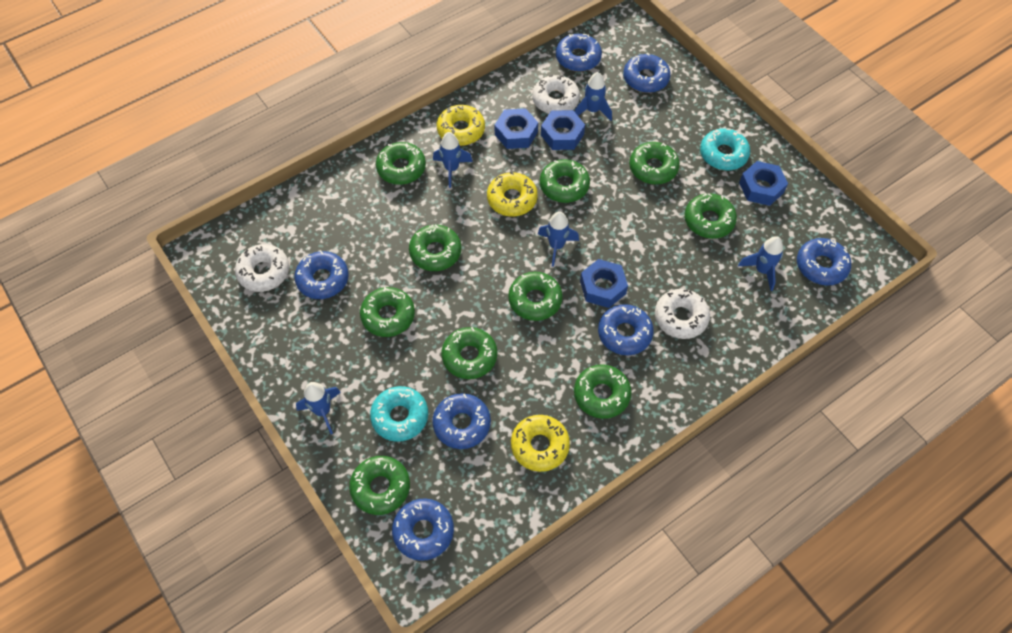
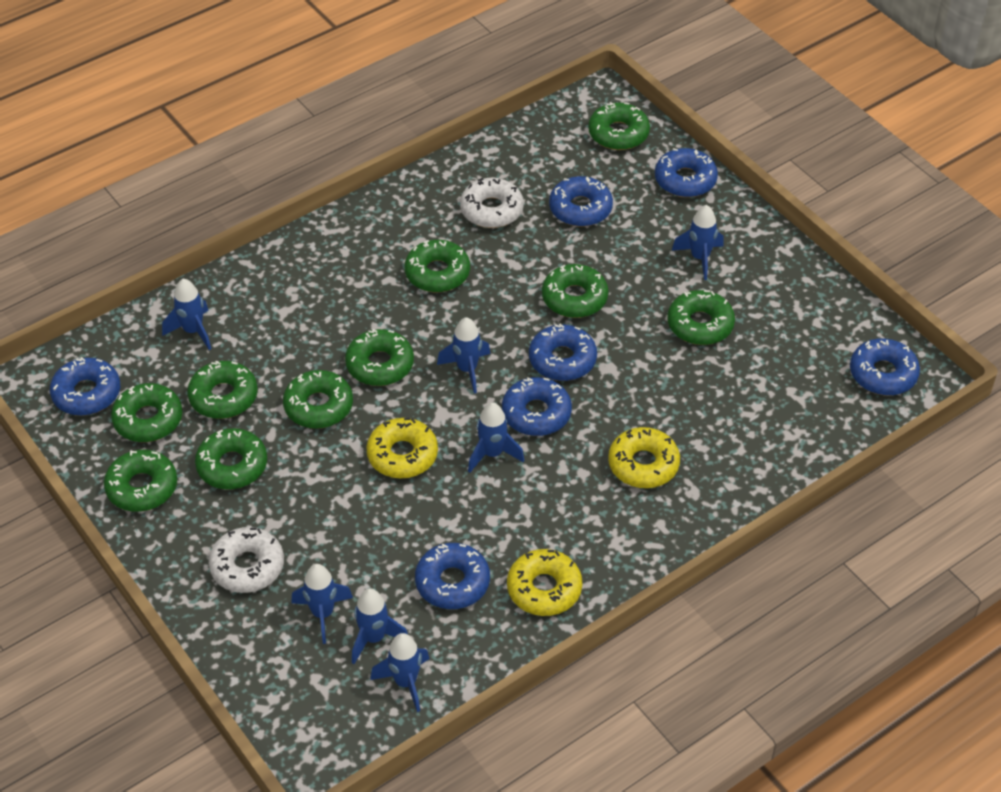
blue nut: [495,108,538,149] [541,110,585,150] [580,259,628,308] [739,161,788,206] = 4 -> none = 0
blue rocket: [296,382,341,434] [433,132,473,188] [538,211,579,267] [575,72,612,121] [738,236,783,291] = 5 -> [162,278,211,350] [291,564,353,644] [352,589,408,664] [370,633,429,712] [437,317,491,394] [468,402,525,473] [672,205,724,280] = 7
turquoise donut: [370,386,428,442] [700,128,750,171] = 2 -> none = 0
white donut: [235,244,289,292] [532,75,580,114] [655,289,710,339] = 3 -> [209,527,284,593] [460,178,524,228] = 2

